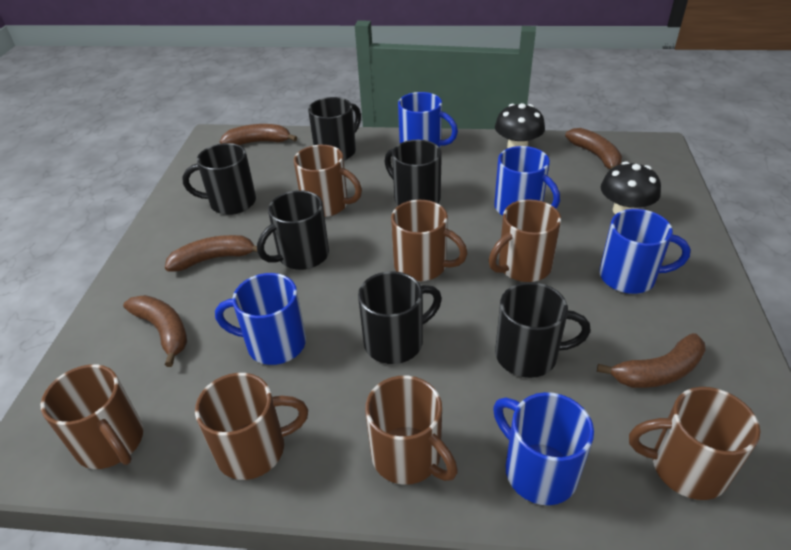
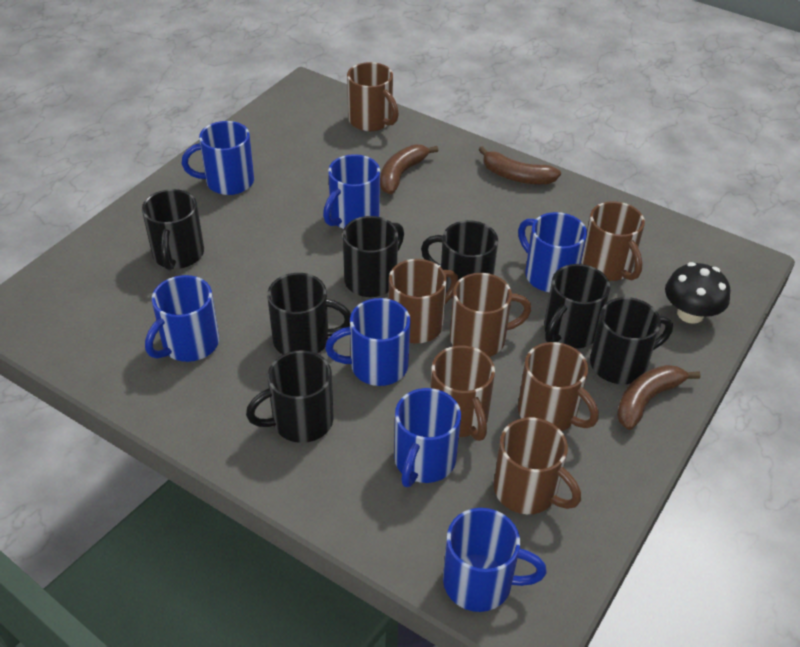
black mug: [182,143,256,215] [257,190,329,270] [308,97,361,160] [358,271,442,364] [384,140,442,206] [495,282,591,378] = 6 -> [142,189,204,270] [246,350,334,443] [267,273,351,354] [343,216,404,297] [421,220,498,298] [544,264,610,349] [590,297,673,384] = 7
black mushroom: [495,103,545,148] [601,161,661,214] = 2 -> [665,262,730,324] = 1
blue mug: [215,273,306,365] [398,92,458,148] [493,392,594,505] [494,146,560,215] [599,209,690,294] = 5 -> [145,275,219,362] [182,121,254,195] [323,154,380,229] [325,298,410,386] [394,388,461,487] [443,508,547,612] [518,212,587,293] = 7
brown banana: [123,295,187,367] [165,235,257,271] [220,124,297,145] [565,128,622,169] [597,333,706,388] = 5 -> [380,145,439,194] [479,146,561,184] [617,365,701,430] = 3

